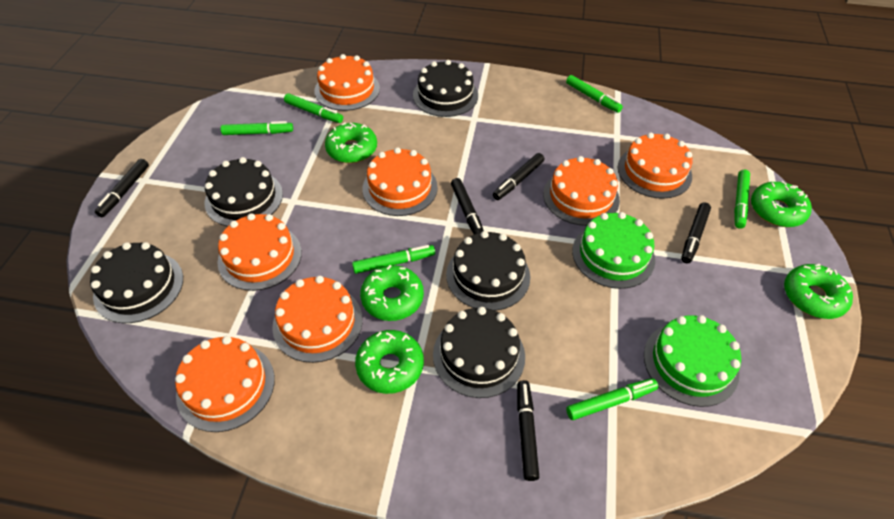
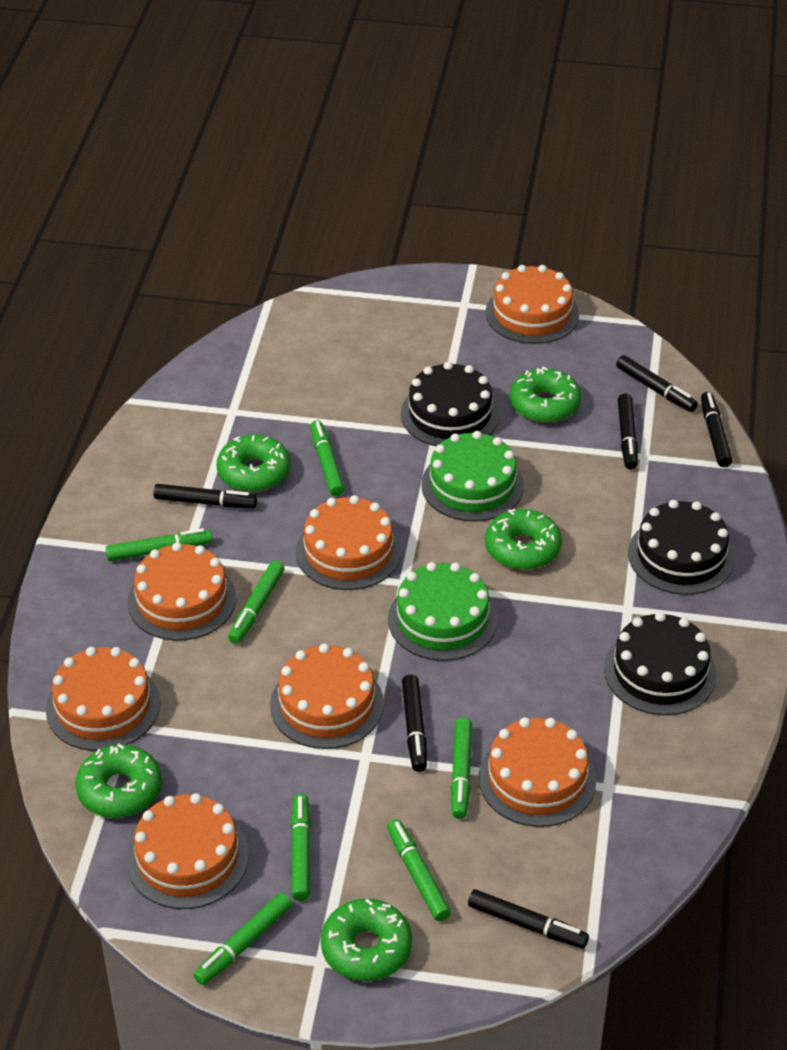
black cake: [90,242,183,323] [205,157,283,227] [413,60,478,117] [433,307,525,398] [446,231,530,311] = 5 -> [401,362,500,446] [604,612,717,715] [628,500,735,595] = 3
black marker: [95,159,149,217] [451,178,484,234] [493,153,544,200] [517,380,539,481] [681,202,711,263] = 5 -> [153,484,257,508] [402,675,427,772] [468,889,589,948] [616,355,698,412] [618,394,638,469] [701,392,732,467] = 6
green marker: [221,121,293,135] [284,93,343,123] [352,245,435,274] [566,75,623,113] [566,378,658,420] [734,170,750,229] = 6 -> [106,528,212,561] [193,893,292,985] [228,560,285,644] [291,794,311,901] [310,420,345,496] [387,819,451,921] [451,718,472,819] = 7

